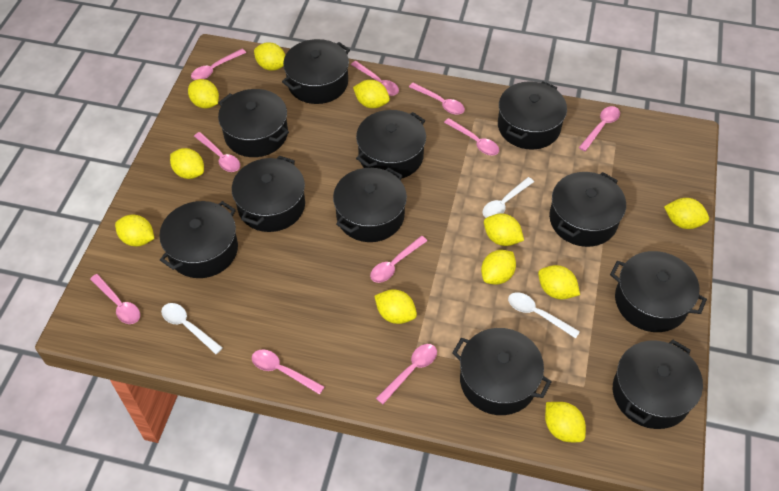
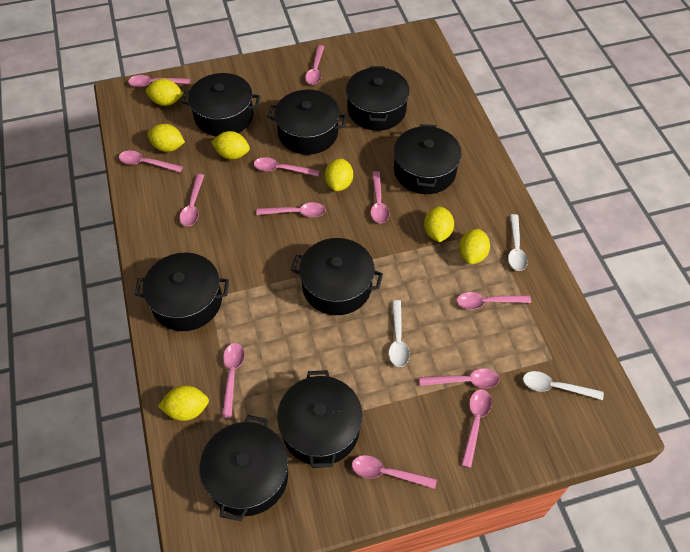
black pot: [159,201,238,278] [218,89,289,157] [232,156,305,232] [282,39,350,104] [333,168,407,242] [356,110,426,179] [452,328,552,415] [498,81,567,150] [549,172,626,247] [610,251,707,332] [613,340,703,429] = 11 -> [135,252,229,331] [182,73,260,136] [200,415,288,521] [267,90,347,155] [277,370,362,468] [291,238,383,315] [346,66,410,131] [394,124,462,194] = 8
pink spoon: [90,274,140,324] [191,49,246,80] [194,132,240,172] [252,350,325,395] [351,61,399,96] [370,236,428,283] [376,344,437,404] [409,83,465,115] [444,118,499,155] [578,106,620,151] = 10 -> [119,150,183,172] [128,75,190,87] [179,174,204,226] [222,343,245,418] [254,157,320,177] [256,202,326,217] [305,45,324,85] [352,455,437,489] [371,171,389,223] [419,368,500,388] [457,292,531,310] [461,389,492,468] = 12
yellow lemon: [115,215,154,247] [170,148,204,179] [188,79,219,108] [254,42,285,70] [353,80,390,108] [375,289,417,324] [481,250,516,285] [484,214,524,246] [538,265,580,300] [545,402,586,442] [664,198,709,229] = 11 -> [146,79,184,106] [147,124,185,152] [158,385,209,421] [211,131,250,160] [325,159,353,191] [424,206,454,242] [459,229,490,264] = 7

